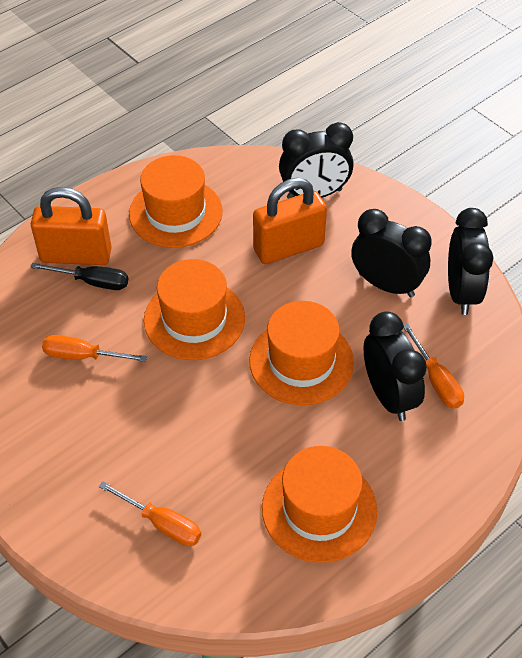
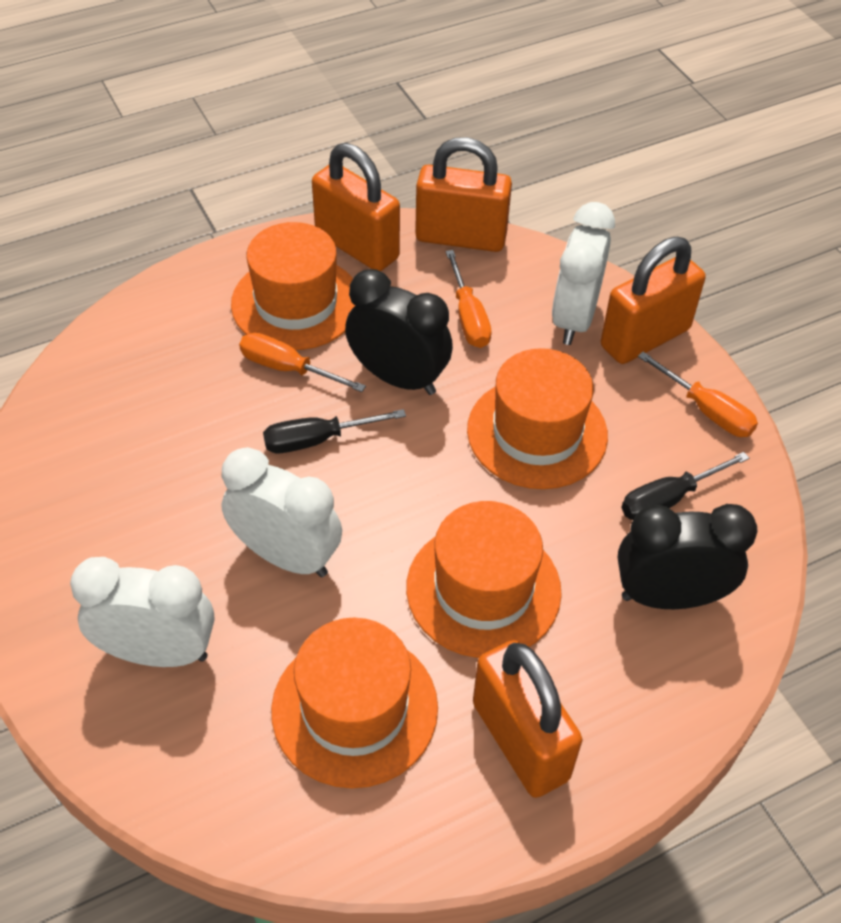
black clock: [279,122,354,199] [351,209,432,297] [363,311,427,421] [448,208,493,315] = 4 -> [345,269,453,395] [618,504,758,609] = 2
black screwdriver: [30,263,128,290] = 1 -> [263,409,406,453] [621,452,749,520] = 2
orange padlock: [31,187,112,265] [253,178,327,264] = 2 -> [312,143,400,271] [415,137,512,252] [473,640,582,798] [601,237,706,364] = 4
white clock: none = 0 -> [70,557,215,667] [221,447,342,577] [552,202,615,345] = 3

